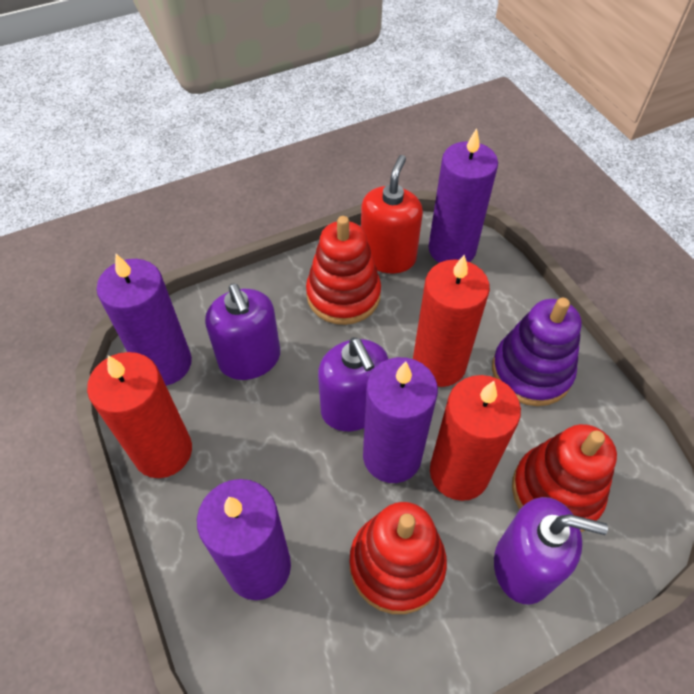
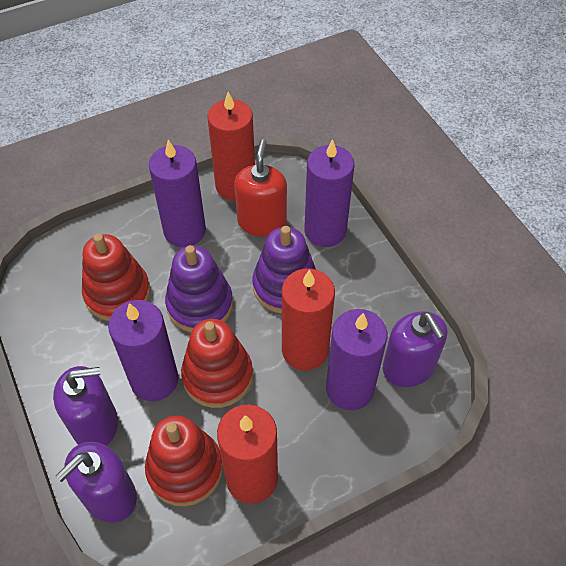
purple stacking toy: [492,298,582,406] = 1 -> [165,245,233,332] [253,226,316,314] = 2

